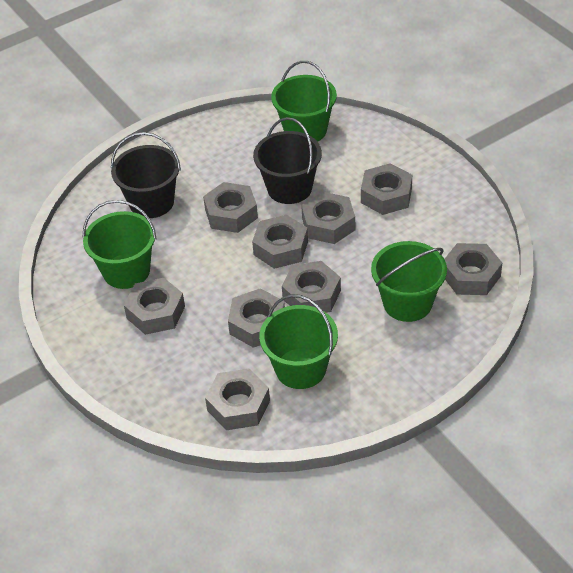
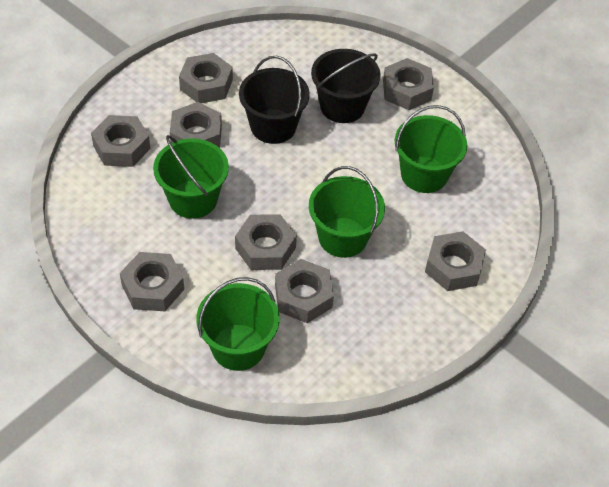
grey nut: [124,278,185,335] [203,182,258,233] [205,369,270,430] [228,288,285,348] [252,215,308,269] [282,261,341,313] [301,192,355,244] [361,163,412,215] [445,243,502,295] = 9 -> [91,115,150,167] [120,252,184,311] [170,102,222,148] [179,53,233,103] [235,214,297,270] [275,259,334,323] [383,58,434,110] [425,231,486,291] = 8

